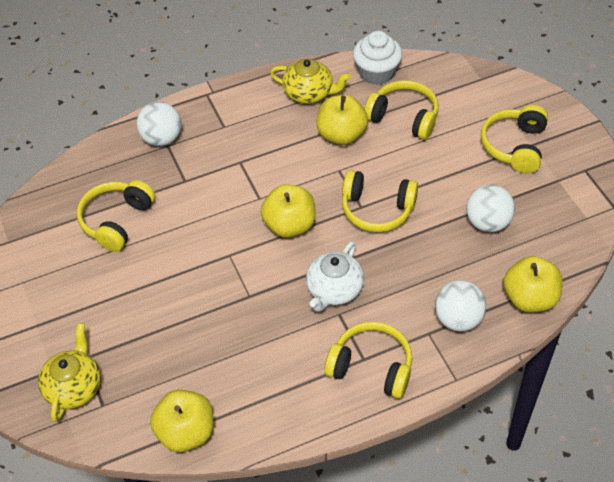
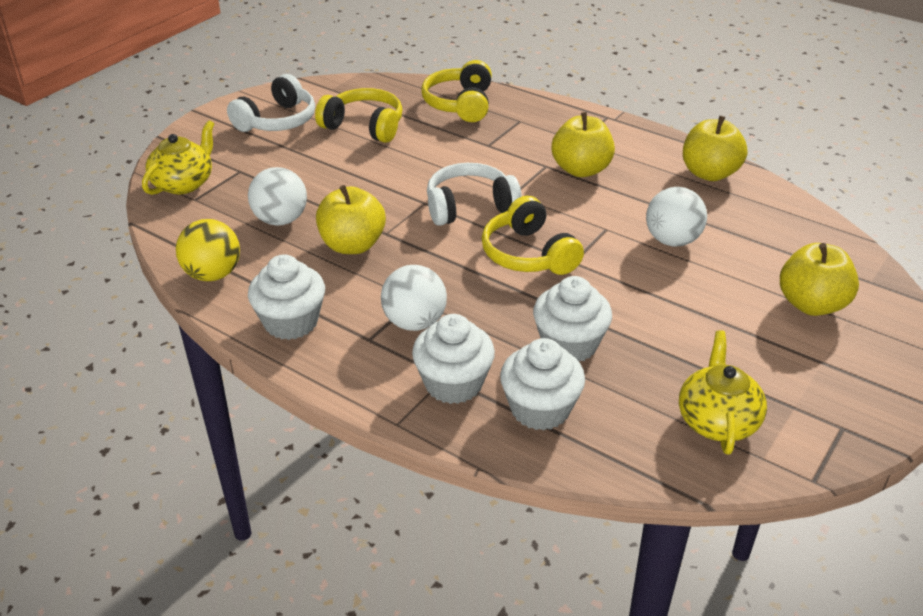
white cupcake: [353,31,402,85] = 1 -> [248,254,325,340] [412,314,495,404] [500,338,585,431] [533,276,612,362] = 4
white headphones: none = 0 -> [227,74,315,132] [427,163,522,226] = 2
white teapot: [306,241,364,312] = 1 -> none = 0
yellow ball: none = 0 -> [176,219,240,281] = 1
yellow headphones: [77,180,156,252] [324,322,412,399] [342,170,418,232] [364,80,438,140] [481,105,548,173] = 5 -> [315,88,402,143] [421,60,492,122] [482,196,584,275] = 3

